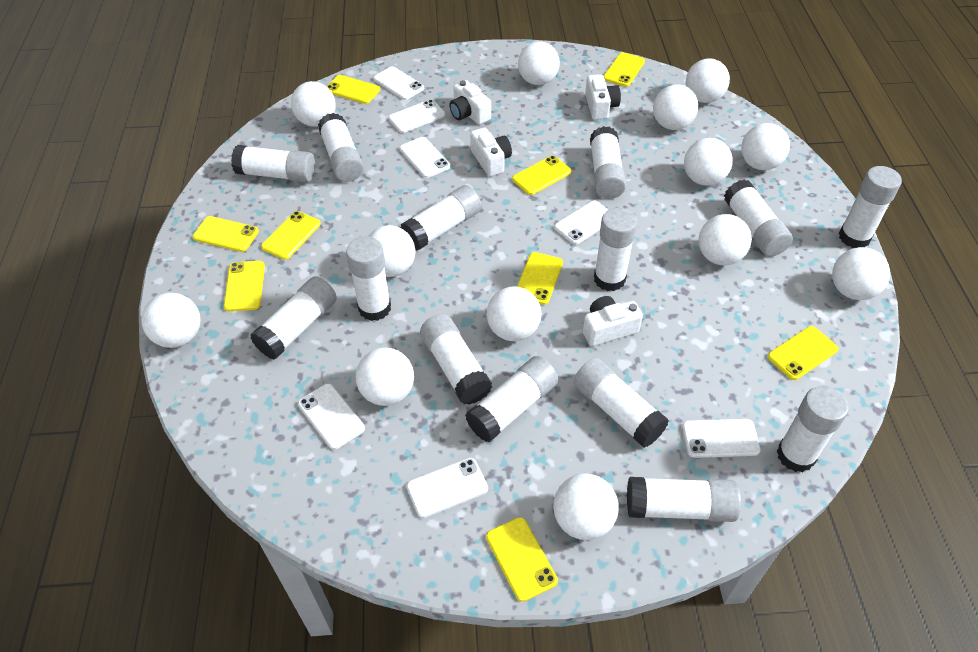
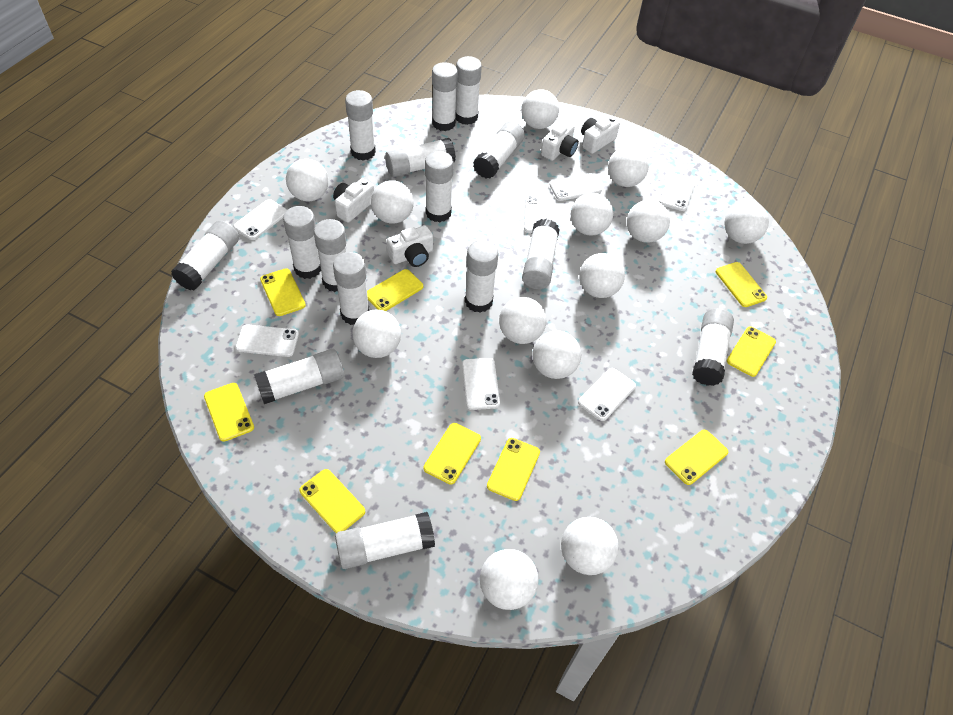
white glue stick: [231,145,315,182] [250,276,337,359] [318,113,364,182] [346,236,391,321] [400,185,481,251] [420,314,492,405] [465,356,558,442] [573,358,669,448] [590,126,626,199] [594,207,637,291] [627,477,741,522] [724,179,793,257] [777,386,849,472] [839,166,902,248] = 14 -> [171,220,239,290] [254,349,344,404] [283,206,321,279] [314,219,347,292] [333,252,370,325] [335,512,435,569] [345,90,376,161] [385,138,456,177] [425,151,454,222] [432,62,458,131] [455,56,482,125] [465,240,499,313] [473,121,525,178] [522,219,560,289] [692,308,734,386] = 15

